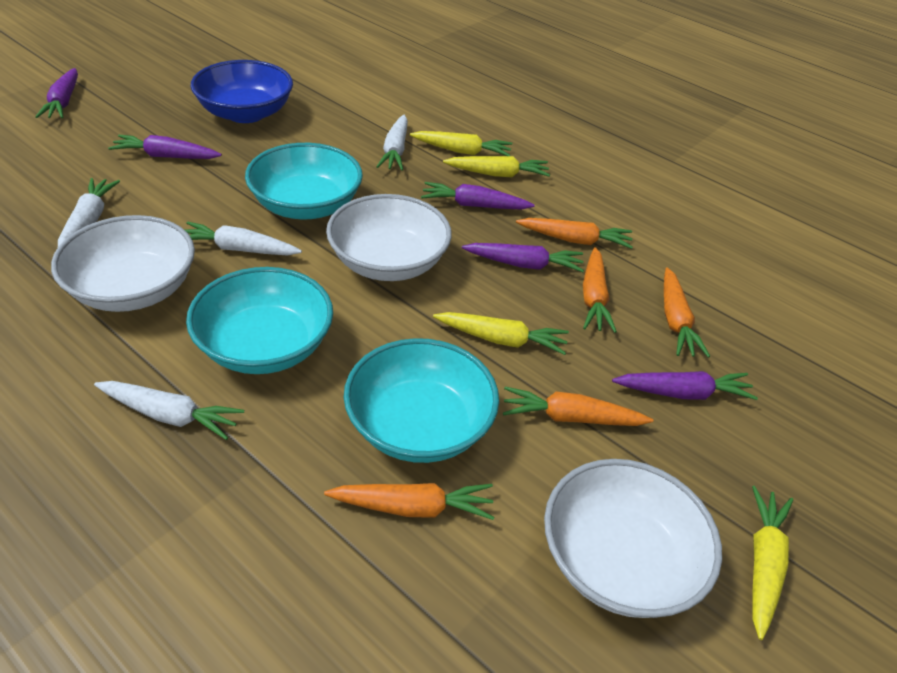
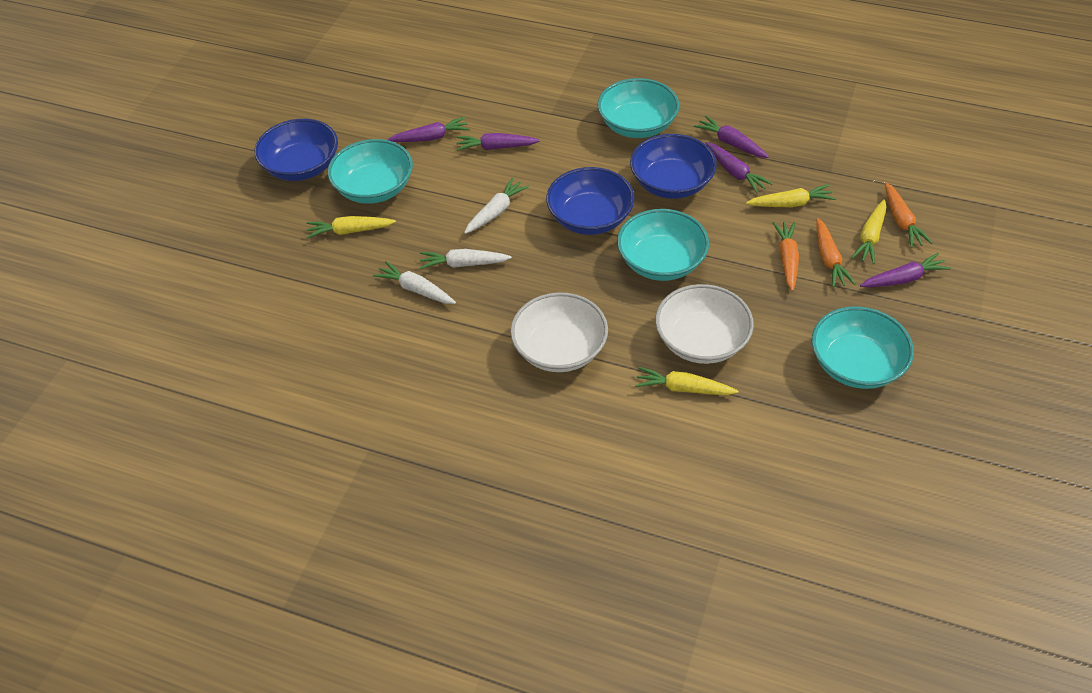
blue bowl: [190,60,293,123] = 1 -> [254,119,338,181] [546,167,635,235] [630,134,717,199] = 3
orange carrot: [324,483,494,520] [503,387,653,426] [516,218,633,249] [583,247,617,333] [664,267,710,357] = 5 -> [773,222,799,291] [816,218,856,288] [885,182,933,248] = 3
turquoise bowl: [186,267,333,374] [245,143,363,220] [344,338,499,463] = 3 -> [328,139,413,204] [598,78,679,138] [617,209,709,281] [812,306,914,389] = 4
white bowl: [51,215,195,312] [326,194,452,281] [544,459,722,618] = 3 -> [510,292,608,372] [655,284,754,364] = 2
white carrot: [58,178,120,247] [94,381,244,440] [185,221,302,255] [376,115,408,171] = 4 -> [373,261,456,304] [419,249,512,269] [464,178,529,234] = 3

